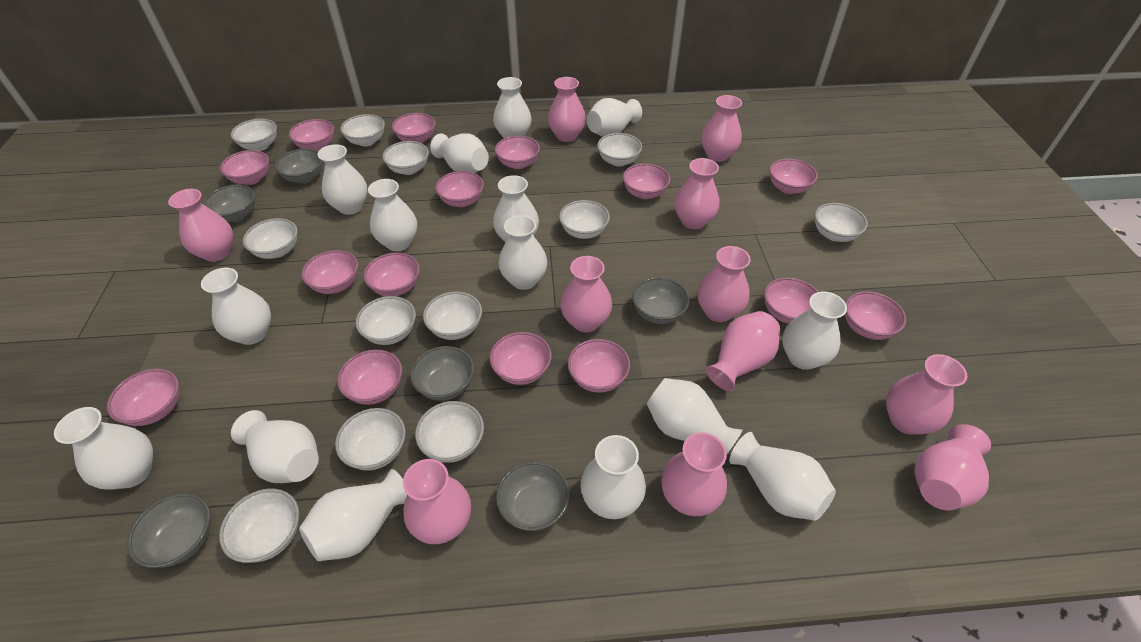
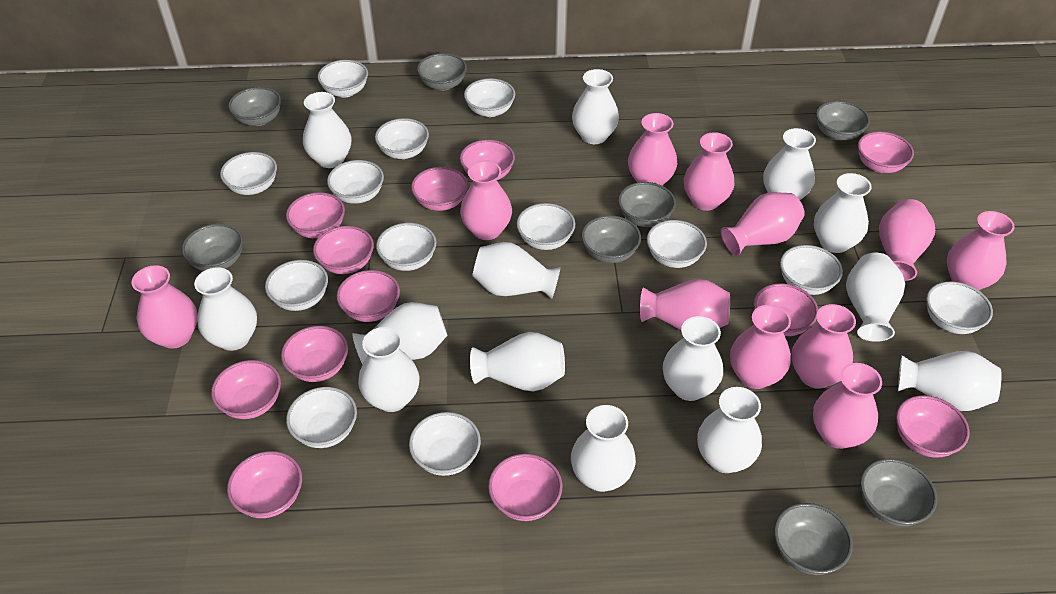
grey bowl: [127,493,211,568] [203,184,255,222] [275,149,323,183] [410,346,474,401] [496,461,570,531] [632,277,690,324] = 6 -> [182,224,243,271] [228,87,281,126] [417,53,467,91] [581,215,641,263] [618,182,676,227] [774,503,853,575] [816,101,870,141] [860,458,937,527] = 8
pink bowl: [107,369,180,426] [220,150,269,185] [289,119,334,151] [301,250,358,294] [337,349,402,405] [363,253,420,296] [392,113,435,143] [435,171,484,207] [489,332,552,385] [495,136,540,169] [568,339,630,393] [623,163,670,199] [764,278,818,324] [769,159,818,194] [845,291,906,340] = 15 -> [211,360,281,419] [227,451,302,518] [281,326,348,382] [286,192,345,238] [313,226,374,274] [337,270,400,322] [411,167,468,211] [460,140,515,180] [488,454,563,521] [754,283,818,336] [858,131,914,173] [896,395,970,458] = 12
white bowl: [219,489,299,563] [231,119,277,151] [243,218,298,259] [335,408,406,471] [340,114,385,146] [356,296,416,345] [382,141,429,175] [415,401,484,463] [423,291,482,340] [559,200,610,239] [597,133,642,166] [815,203,868,242] = 12 -> [220,152,277,195] [265,260,328,311] [286,387,357,448] [318,60,368,98] [327,160,384,204] [375,118,429,159] [376,223,437,271] [409,412,481,476] [464,78,515,117] [516,203,575,250] [647,220,707,268] [780,245,843,295] [926,281,993,334] = 13
white vase: [54,407,153,490] [201,268,271,345] [231,410,319,483] [299,469,407,561] [318,144,367,215] [368,179,417,251] [430,133,489,173] [493,77,532,138] [493,175,539,242] [499,215,547,290] [581,435,646,519] [587,98,642,137] [647,378,743,453] [729,432,836,521] [782,291,847,370] = 15 -> [194,267,257,351] [303,92,351,168] [352,302,447,364] [358,327,420,412] [470,332,565,391] [472,242,561,299] [571,405,636,492] [572,69,619,144] [663,316,723,401] [697,387,762,473] [763,128,816,200] [814,173,872,253] [846,253,905,342] [898,351,1001,411] = 14

